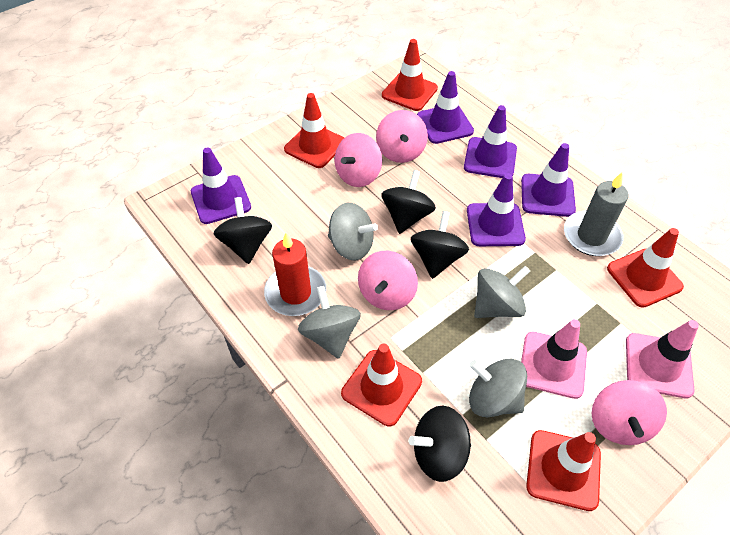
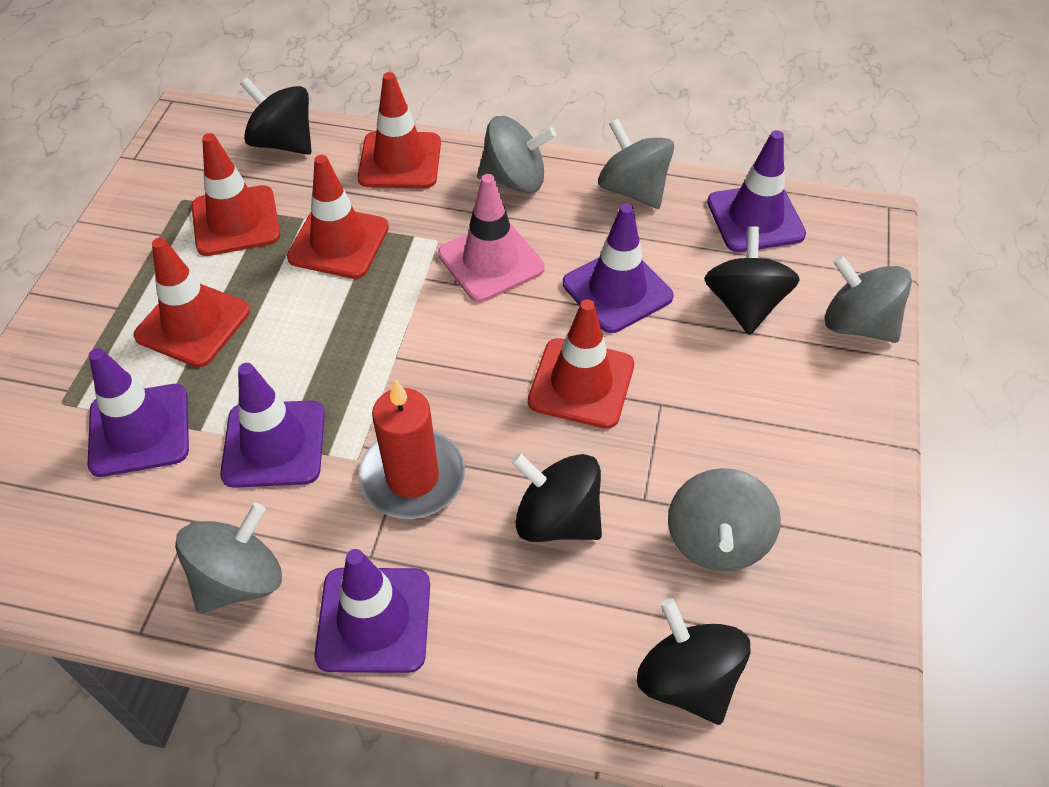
grey candle: [564,173,628,256] = 1 -> none = 0
grey spinning top: [298,286,361,359] [328,203,378,261] [469,359,527,417] [474,266,530,318] = 4 -> [175,503,282,614] [477,116,556,193] [598,119,674,209] [668,468,781,571] [825,255,912,343] = 5
pink spinning top: [335,133,382,187] [358,251,418,310] [376,110,428,163] [591,380,667,445] = 4 -> none = 0
pink traffic cone: [521,319,587,399] [626,320,699,398] = 2 -> [438,174,545,302] = 1

